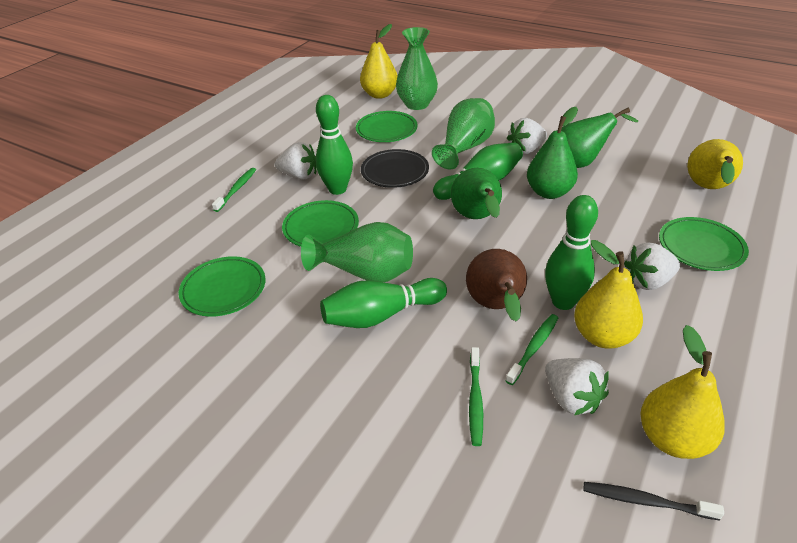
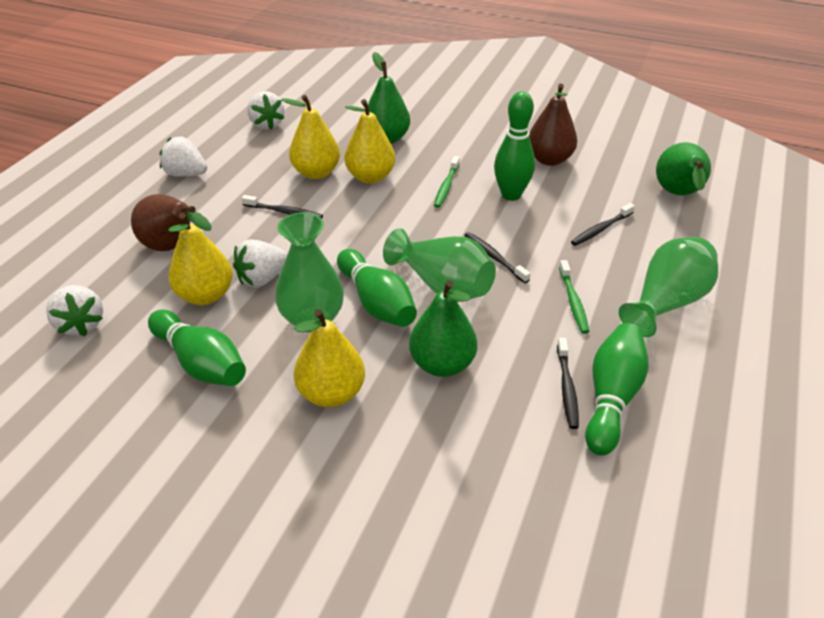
black plate: [361,149,429,188] = 1 -> none = 0
black toothbrush: [584,482,724,520] = 1 -> [242,195,323,219] [464,232,531,283] [557,338,579,429] [571,203,635,246] = 4
brown pear: [466,249,527,321] = 1 -> [131,194,212,251] [529,84,577,166] = 2
green plate: [179,256,265,317] [282,200,359,247] [356,111,418,142] [659,217,749,271] = 4 -> none = 0
green toothbrush: [212,168,256,212] [469,347,483,446] [505,314,558,385] = 3 -> [434,156,460,208] [559,260,589,334] = 2

